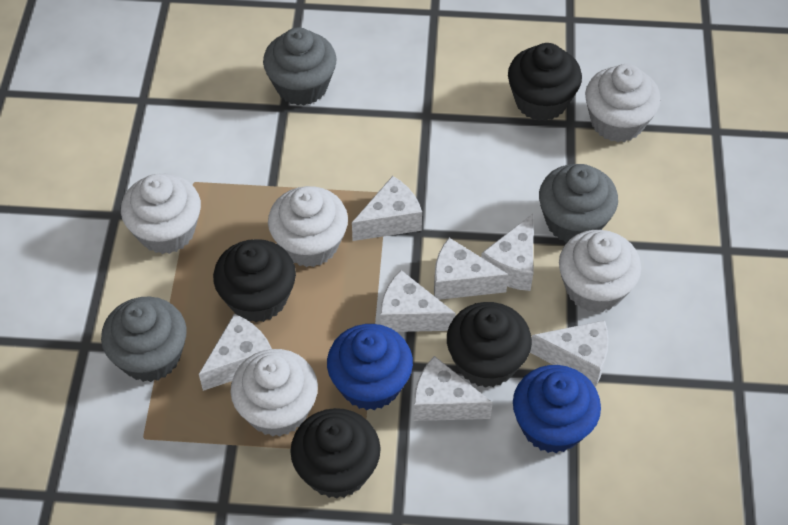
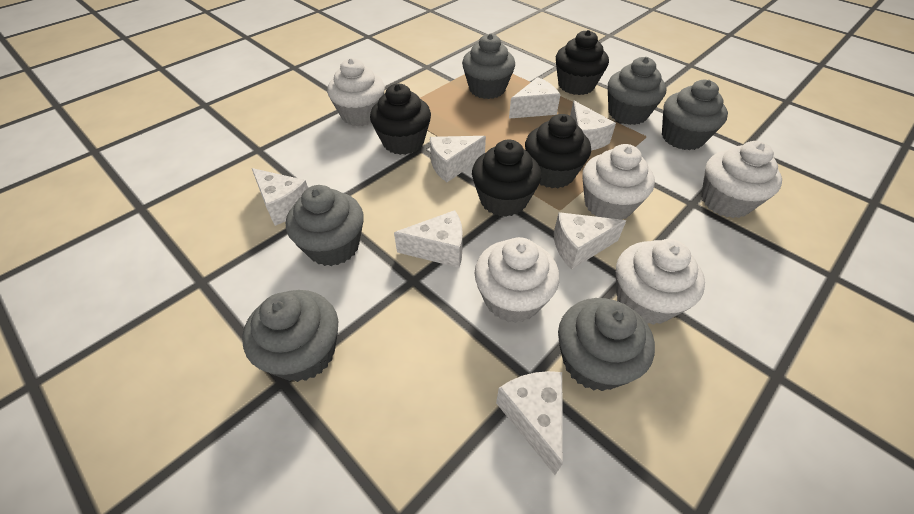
blue cupcake: [327,324,413,410] [513,365,601,453] = 2 -> none = 0
grey cupcake: [101,296,187,382] [263,27,337,105] [539,164,618,243] = 3 -> [242,290,338,382] [286,185,364,266] [462,33,515,99] [558,298,655,391] [608,57,667,125] [662,80,728,150] = 6

